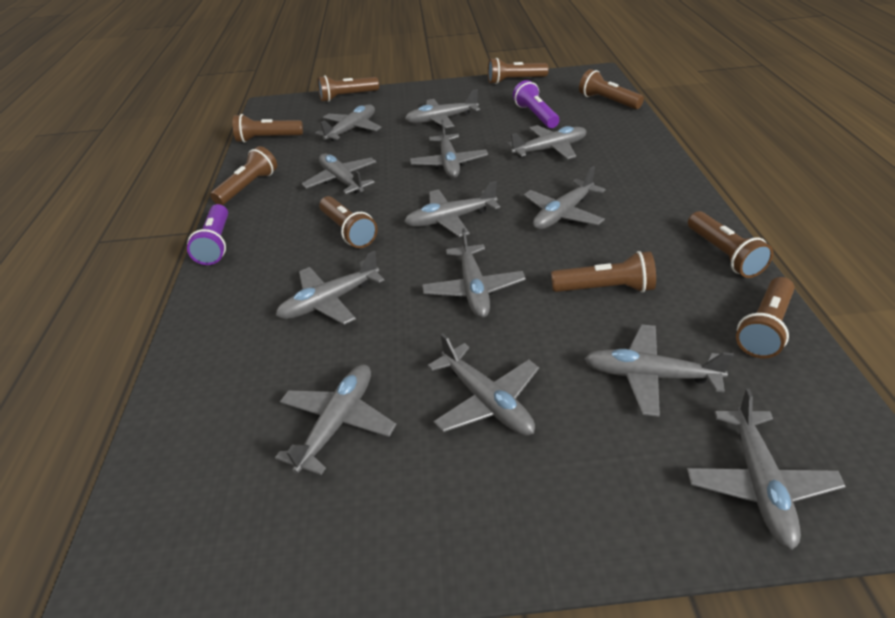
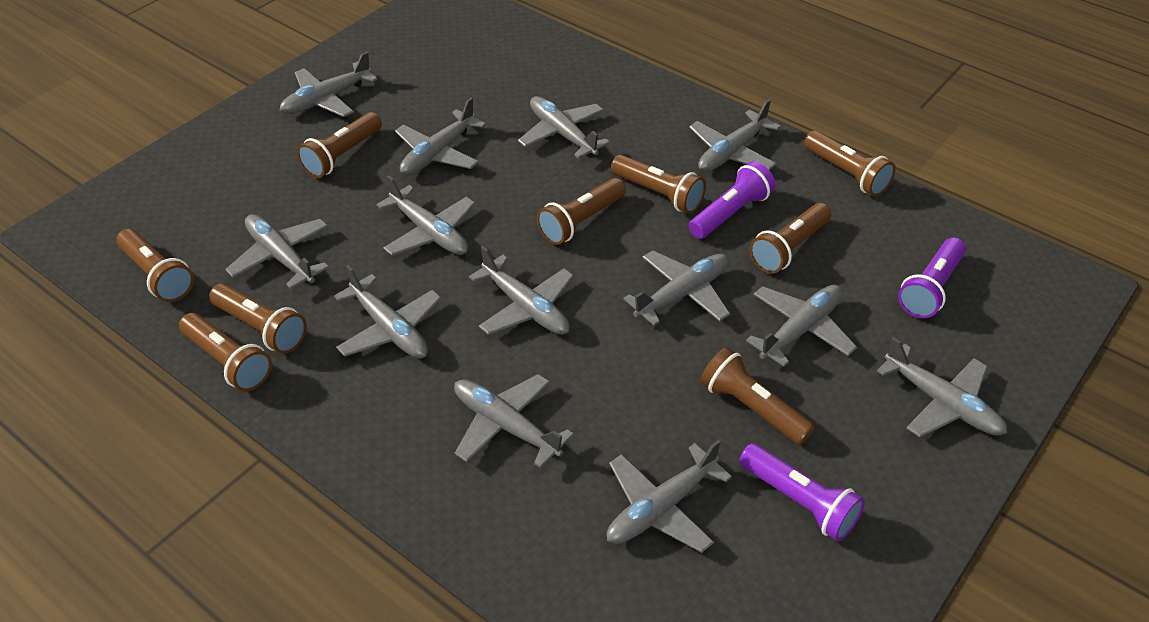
purple flashlight: [187,204,228,265] [513,80,559,128] = 2 -> [689,161,775,239] [739,443,865,541] [898,238,966,318] = 3

